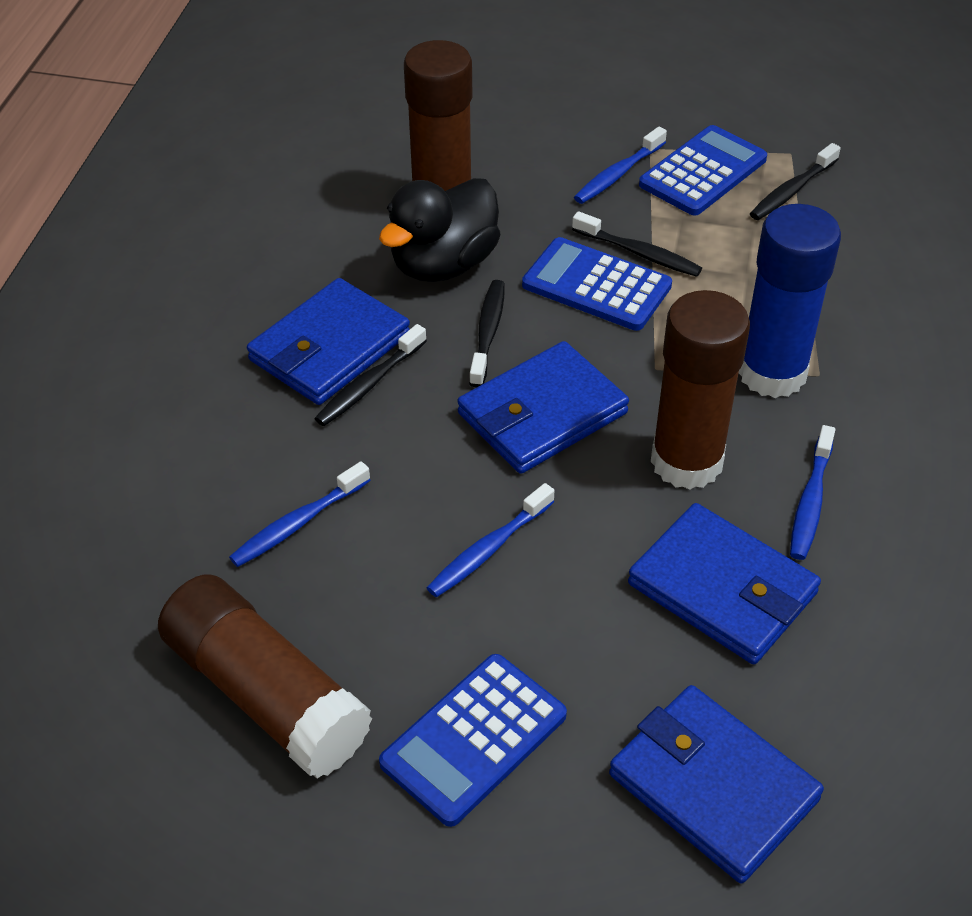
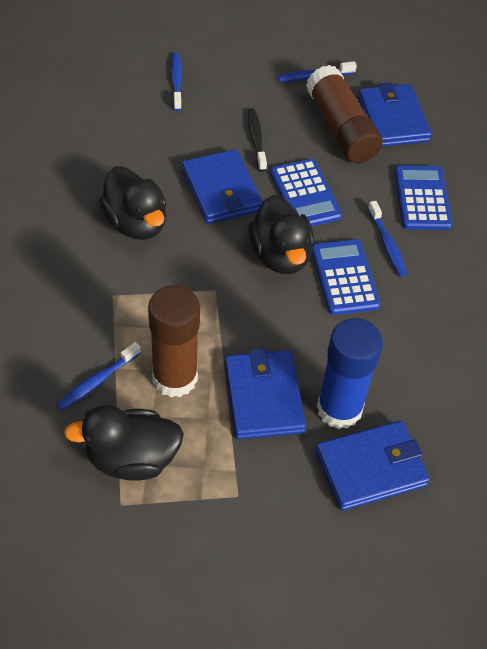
black duck: [379,178,500,282] = 1 -> [64,405,184,481] [99,166,166,240] [248,195,314,274] = 3
black toothbrush: [314,324,427,426] [469,280,505,388] [572,211,702,277] [750,143,841,220] = 4 -> [248,108,267,172] = 1
brown glue stick: [158,574,373,778] [404,40,472,191] [651,290,750,490] = 3 -> [148,285,200,398] [306,65,383,163] = 2

